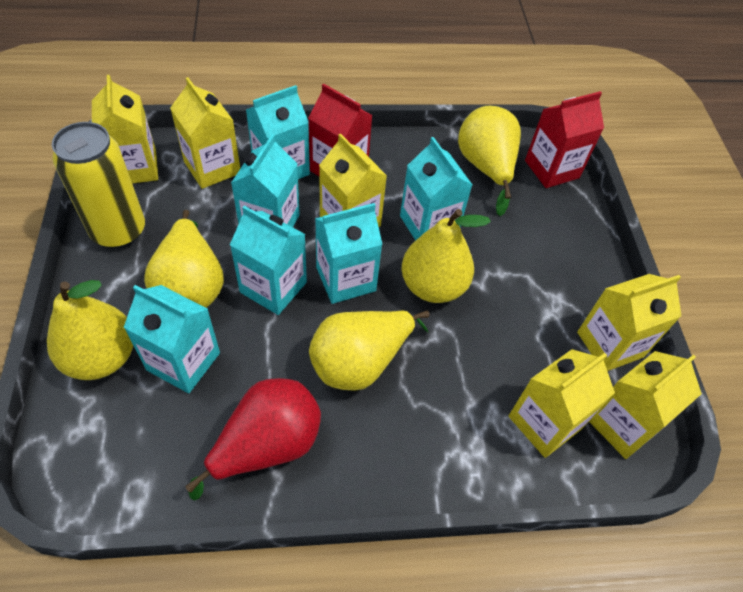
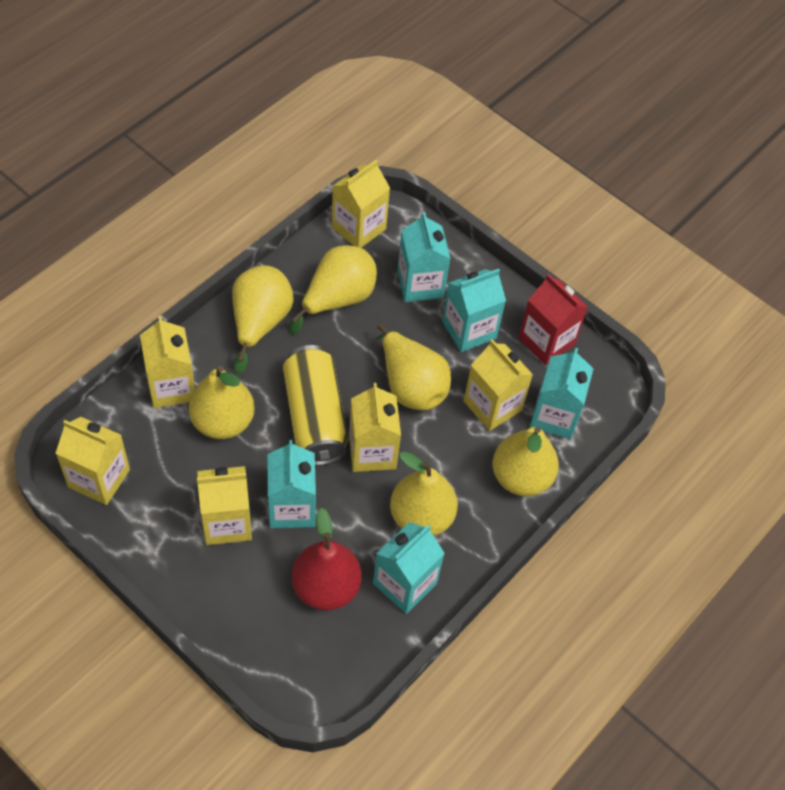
red carton: [308,83,373,177] [525,91,604,188] = 2 -> [518,274,588,365] = 1
turquoise carton: [123,285,220,393] [230,206,307,315] [231,134,300,227] [246,85,310,179] [315,203,382,304] [400,137,472,241] = 6 -> [268,440,316,528] [373,522,445,614] [397,212,451,302] [442,269,506,352] [530,348,593,439] = 5
yellow pear: [47,280,133,380] [144,210,224,308] [309,311,430,391] [401,209,491,303] [458,106,521,216] = 5 -> [189,366,255,439] [232,265,294,374] [289,245,377,335] [376,324,451,410] [390,452,458,536] [493,426,559,496] = 6

